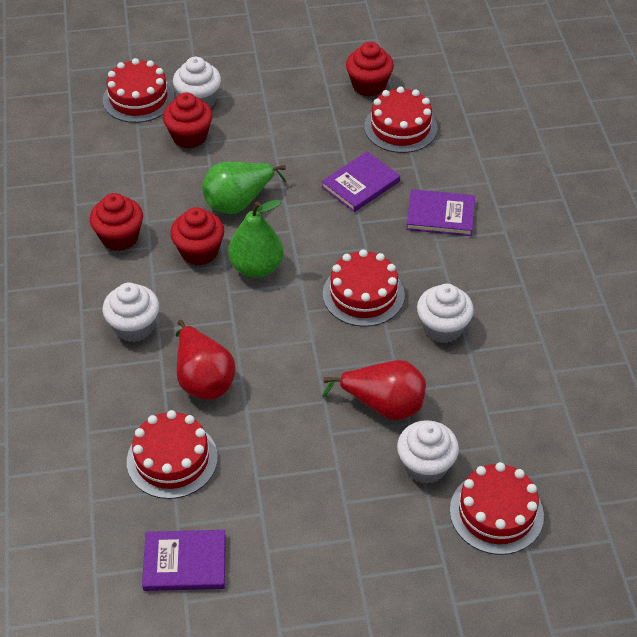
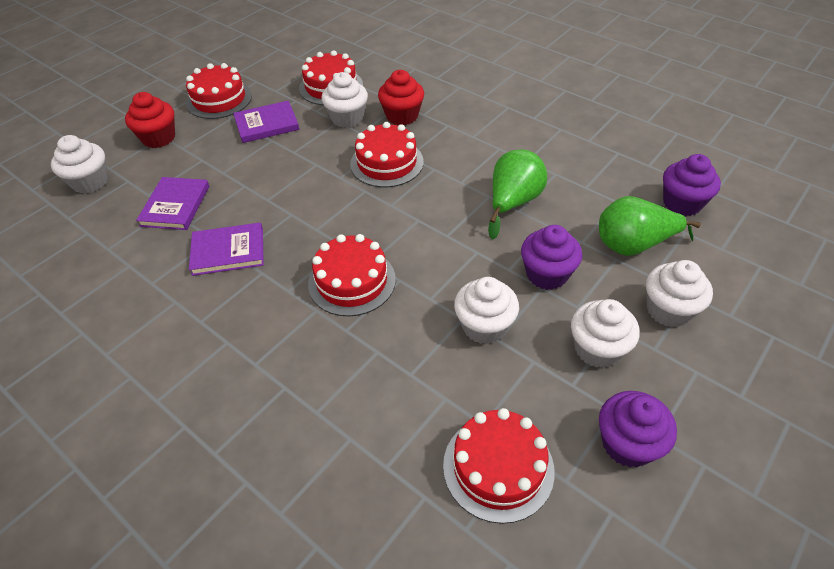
purple cupcake: none = 0 -> [521,225,582,290] [599,391,677,468] [663,154,721,216] = 3
red cupcake: [90,193,143,251] [163,93,213,148] [170,207,224,265] [346,42,394,97] = 4 -> [125,92,175,148] [378,70,424,125] = 2
red pear: [175,320,235,400] [322,360,426,421] = 2 -> none = 0
white cupcake: [103,282,159,342] [173,57,221,108] [397,420,459,484] [417,284,474,343] = 4 -> [51,135,108,194] [322,72,368,128] [454,277,519,344] [571,299,640,368] [646,260,713,327] = 5

